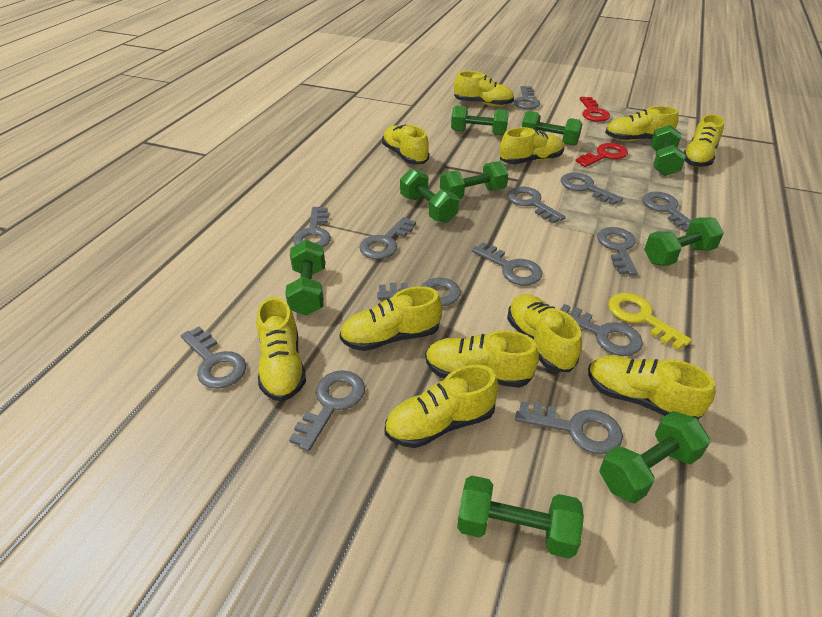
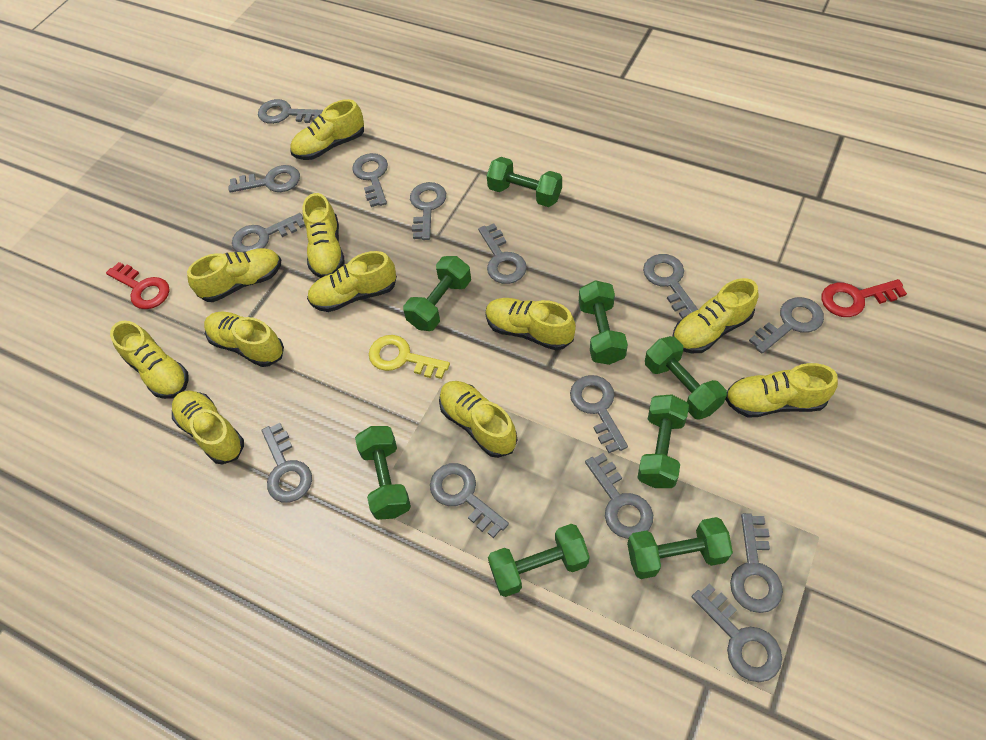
green dumbbell: [285,240,325,316] [400,168,459,223] [440,161,508,199] [451,105,509,135] [457,476,584,559] [522,111,582,146] [599,411,710,504] [644,217,724,266] [651,125,686,176] = 9 -> [355,426,411,520] [403,256,471,331] [487,157,562,207] [488,524,590,597] [579,280,628,365] [627,517,733,579] [637,394,689,488] [645,336,727,420] = 8
grey key: [181,326,247,389] [289,370,365,451] [293,207,331,248] [359,217,416,259] [377,278,461,306] [471,242,542,285] [507,186,566,223] [514,86,540,109] [515,401,623,455] [559,304,643,356] [561,173,623,205] [597,227,638,275] [643,192,691,232] = 13 -> [228,165,300,193] [232,213,305,252] [258,99,323,124] [262,423,312,503] [352,153,388,207] [410,182,446,240] [430,463,509,538] [478,223,527,284] [570,375,628,453] [585,453,653,539] [643,254,698,319] [691,584,782,682] [730,513,783,613] [749,297,824,353] = 14

